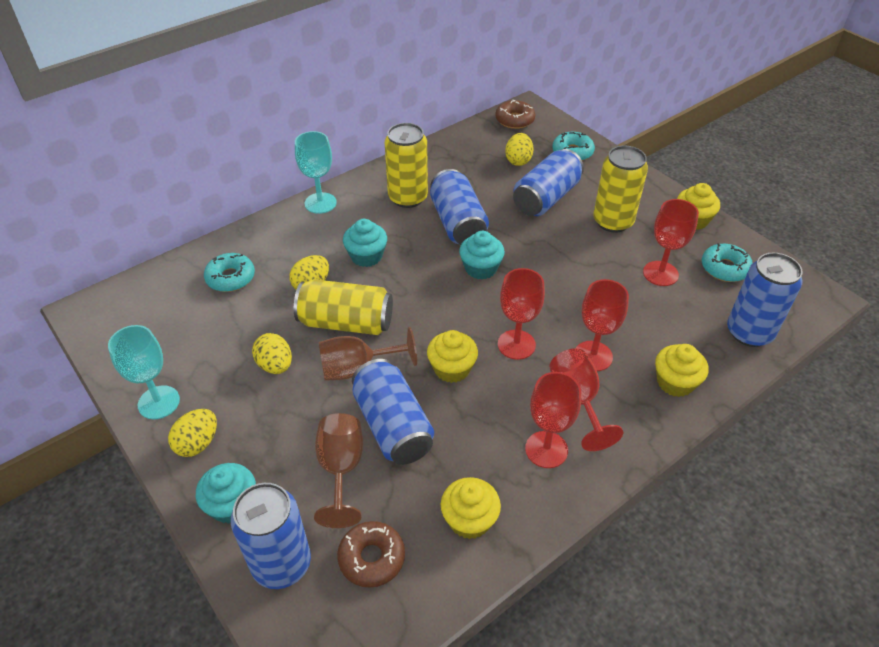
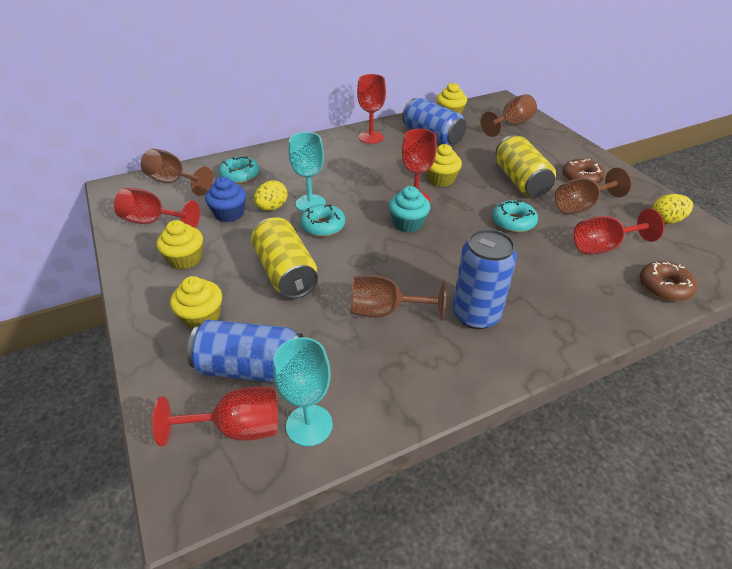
blue can: [231,483,311,589] [352,359,434,465] [430,169,489,245] [513,149,584,216] [727,253,803,347] = 5 -> [187,319,303,383] [402,98,466,146] [453,229,517,329] = 3
blue cupcake: none = 0 -> [205,177,246,222] = 1
brown goblet: [314,413,363,528] [319,327,417,381] = 2 -> [141,149,213,196] [351,275,446,321] [480,94,537,137] [555,167,631,214] = 4
turquoise cupcake: [196,463,256,524] [343,219,387,267] [459,231,505,280] = 3 -> [389,186,430,233] = 1
yellow can: [294,279,393,335] [385,123,428,208] [593,146,648,233] = 3 -> [251,218,318,299] [495,135,556,197] = 2
yellow egg: [168,409,217,457] [252,333,292,374] [290,255,329,289] [505,133,534,166] = 4 -> [254,180,288,210] [652,194,693,224] = 2

